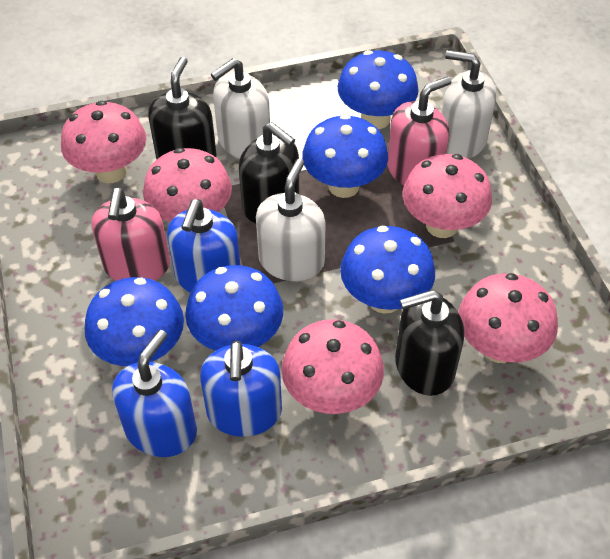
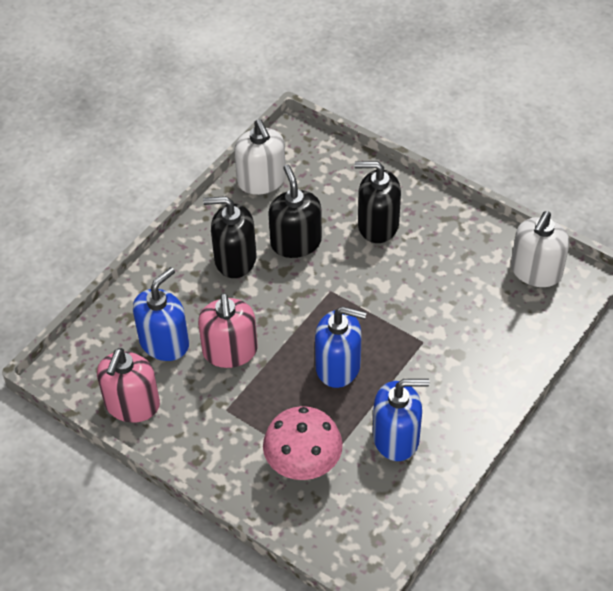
blue mushroom: [84,277,184,366] [185,265,283,351] [302,114,388,198] [338,50,419,129] [340,226,435,314] = 5 -> none = 0
pink mushroom: [61,101,146,183] [143,148,232,222] [281,319,384,414] [403,154,492,238] [458,273,558,363] = 5 -> [263,406,343,480] = 1
white soap dispenser: [211,58,270,158] [256,158,326,281] [441,50,496,159] = 3 -> [234,119,286,195] [511,211,570,287] = 2

